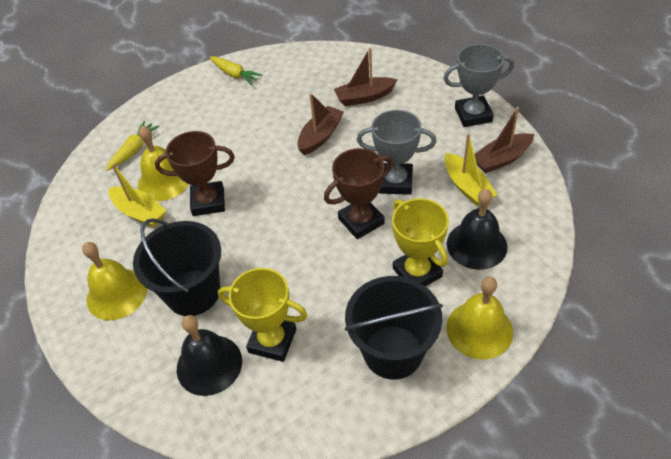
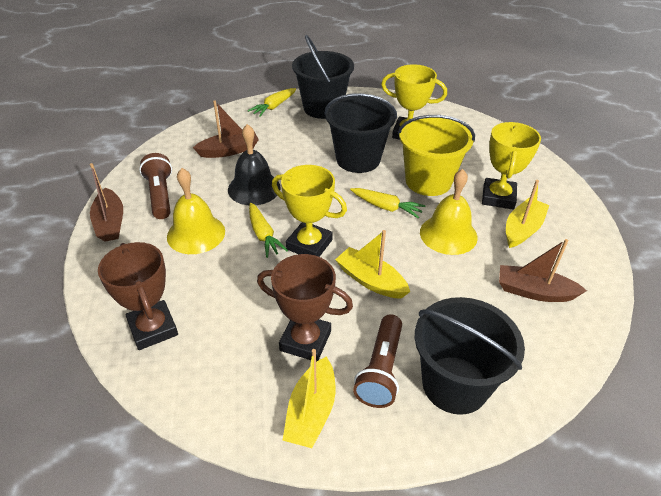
black bell: [177,315,242,396] [447,189,507,270] = 2 -> [228,124,281,205] = 1
black bucket: [133,218,221,316] [345,276,443,380] = 2 -> [292,35,354,119] [324,93,397,173] [415,297,525,415] = 3
brown flashlight: none = 0 -> [139,153,172,219] [353,314,402,408] = 2
grey trophy: [357,110,436,195] [443,44,514,127] = 2 -> none = 0
yellow bell: [82,242,147,320] [138,125,189,201] [446,277,513,359] = 3 -> [167,168,225,254] [420,169,478,255] = 2
yellow boat: [109,164,167,227] [445,133,497,206] = 2 -> [282,349,335,448] [335,230,410,299] [506,180,549,248] = 3
yellow bucket: none = 0 -> [398,115,475,196] = 1
yellow carrot: [106,121,159,171] [210,56,263,85] = 2 -> [248,88,296,117] [249,203,288,258] [350,188,425,218] = 3
yellow trophy: [218,268,307,362] [392,198,449,286] = 2 -> [272,165,347,257] [381,64,447,140] [482,122,541,210] = 3

